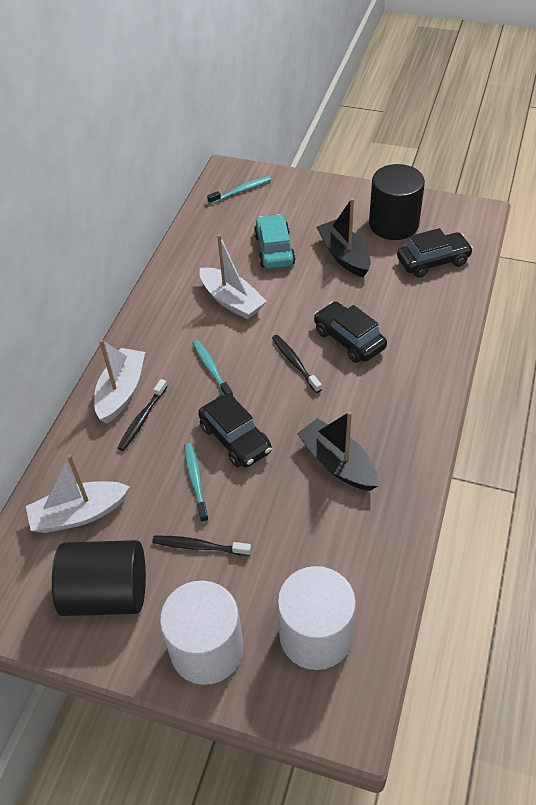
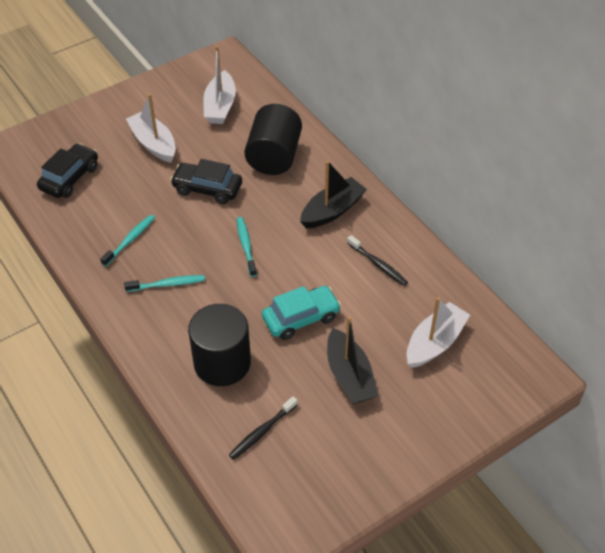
black car: [198,394,272,467] [314,302,387,363] [397,228,473,278] = 3 -> [37,143,98,198] [170,159,242,204] = 2
black toothbrush: [118,379,168,451] [152,536,251,556] [272,335,322,393] = 3 -> [229,396,298,460] [347,235,408,286] = 2
white cylinder: [160,580,243,685] [277,566,356,670] = 2 -> none = 0

